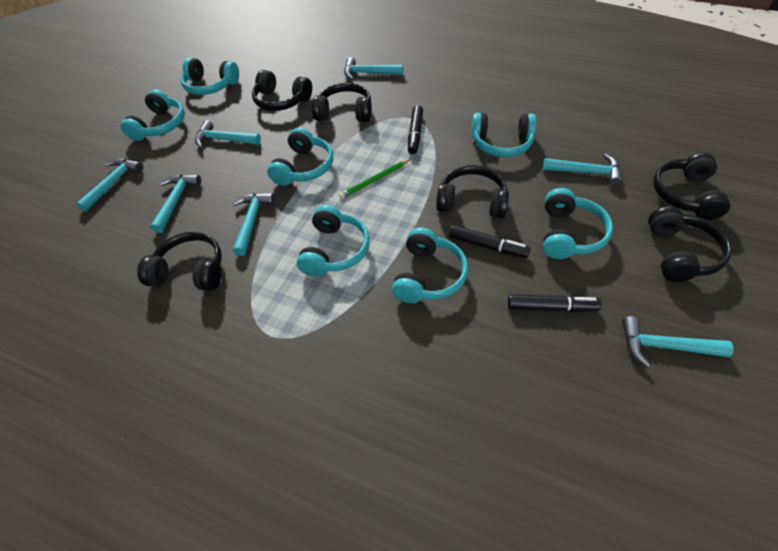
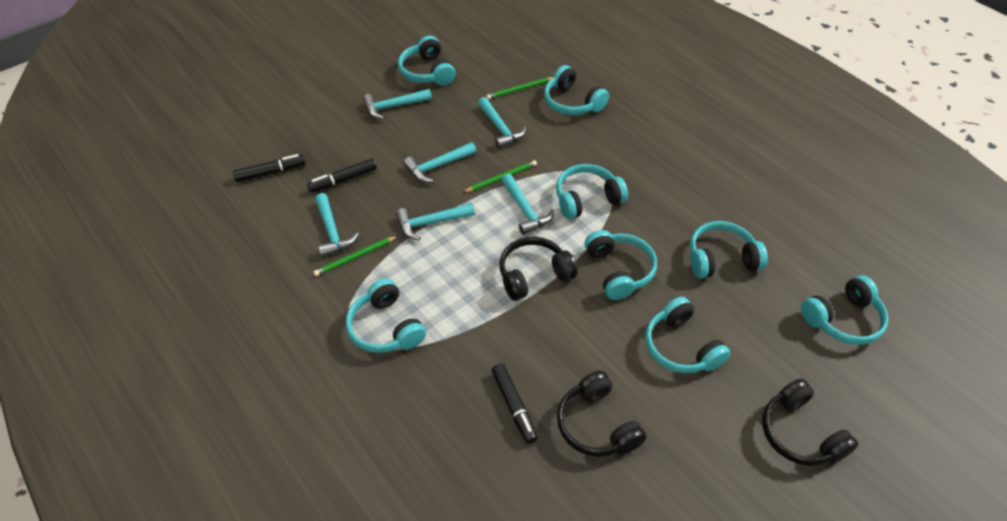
black headphones: [137,232,222,291] [252,70,312,111] [312,83,372,122] [436,165,509,218] [648,206,732,282] [653,153,730,220] = 6 -> [499,237,578,301] [557,370,647,457] [762,378,858,466] = 3
green pencil: [339,160,409,199] = 1 -> [314,236,398,276] [462,160,537,193] [486,77,553,100] = 3
turquoise hammer: [76,158,143,211] [150,174,201,233] [195,120,261,148] [232,193,275,256] [344,57,403,80] [543,154,623,186] [622,316,734,368] = 7 -> [315,193,359,257] [363,89,432,119] [396,203,475,240] [404,142,476,182] [478,97,527,149] [501,174,554,235] = 6
turquoise headphones: [121,90,185,141] [180,58,239,95] [267,127,333,186] [296,205,370,276] [392,227,468,303] [472,113,536,157] [543,188,613,259] = 7 -> [346,278,426,353] [398,36,456,86] [544,65,609,115] [556,164,628,220] [585,230,657,300] [645,297,731,373] [690,221,768,279] [801,275,889,345] = 8

